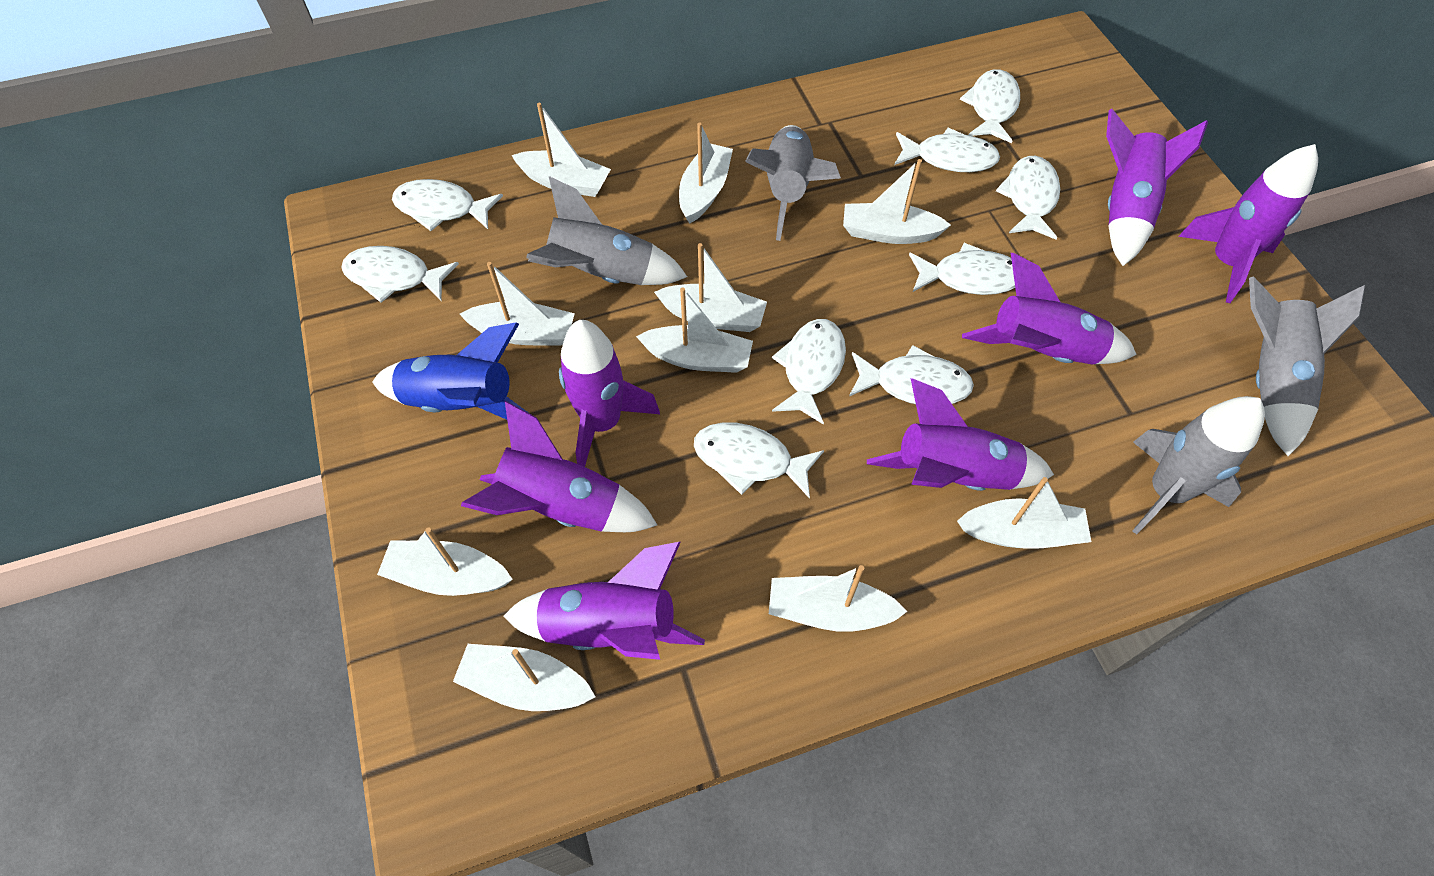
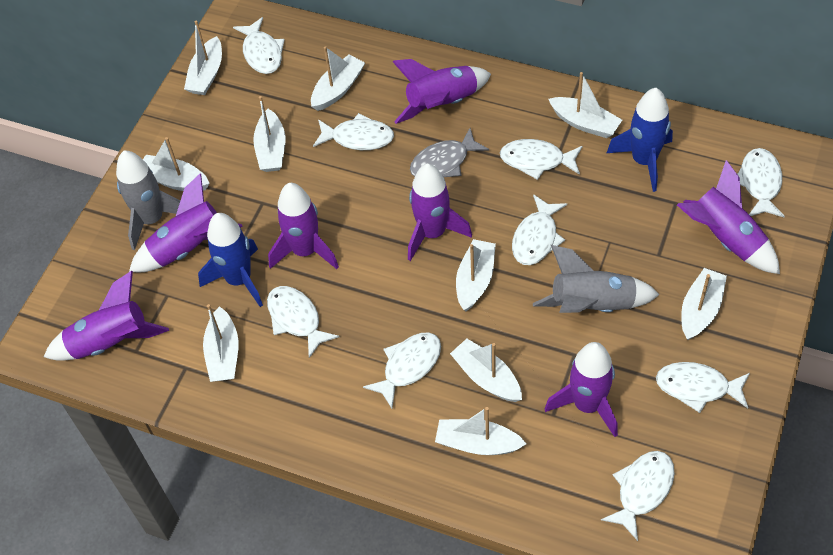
blue rocket: [372,322,530,420] = 1 -> [198,213,263,307] [607,88,673,192] = 2
grey fish: none = 0 -> [410,128,489,177] = 1
grey rocket: [526,176,687,285] [745,125,841,241] [1132,396,1265,534] [1249,276,1365,456] = 4 -> [116,151,181,250] [533,245,659,313] = 2

